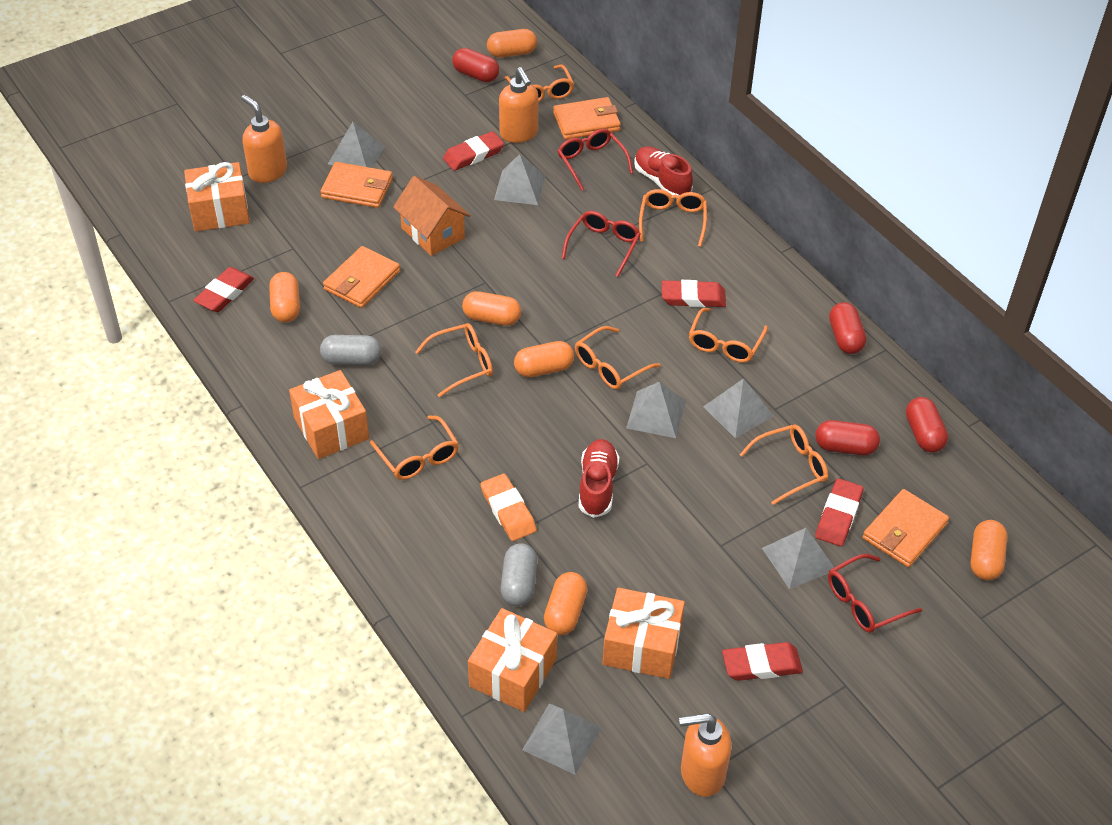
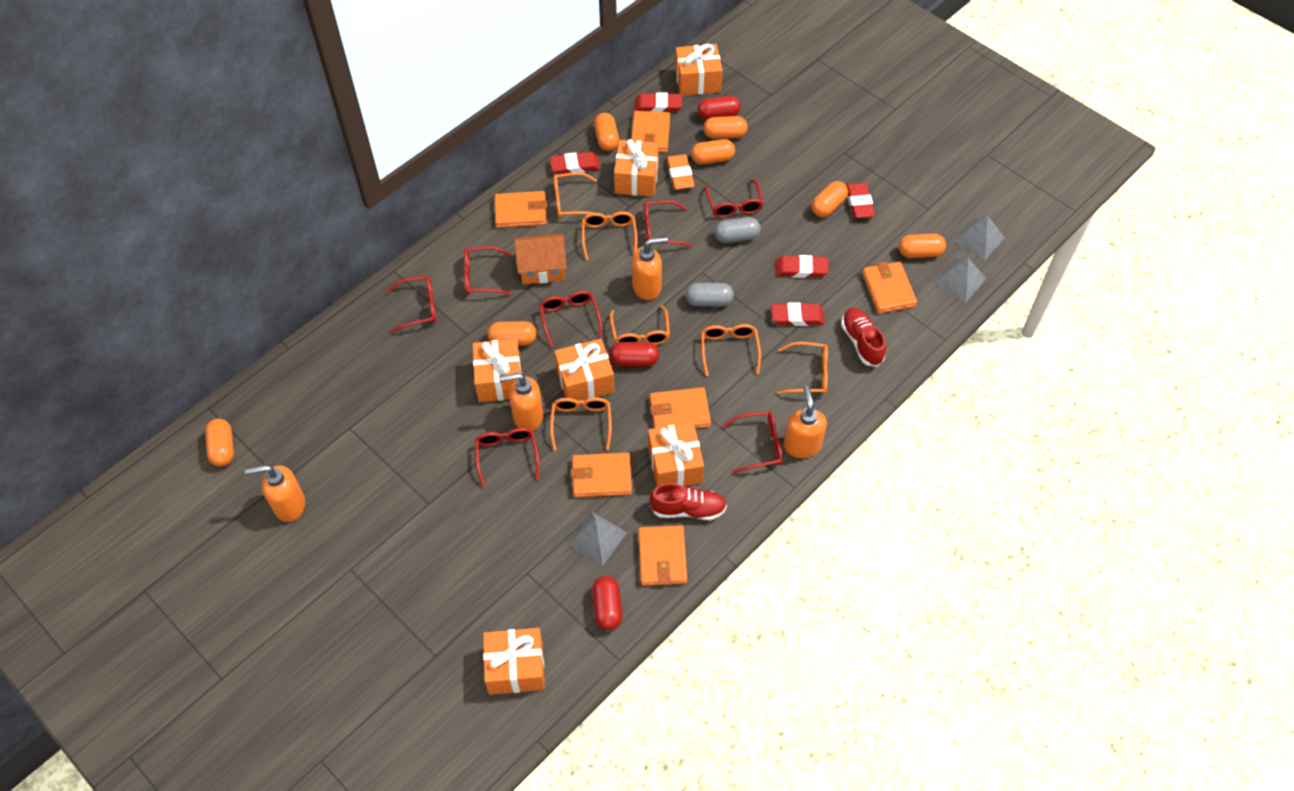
grey pyramid: [328,122,385,168] [494,154,545,205] [522,703,602,775] [626,382,686,438] [703,378,774,438] [762,528,834,589] = 6 -> [567,511,627,566] [934,257,986,302] [953,215,1005,260] = 3
orange capsule: [269,272,300,322] [462,291,521,326] [487,29,537,58] [514,341,574,377] [544,572,587,635] [970,520,1007,580] = 6 -> [205,419,234,467] [487,321,537,346] [594,113,619,151] [691,139,735,165] [703,116,747,139] [812,181,848,217] [899,234,946,258] = 7
orange gift: [184,162,250,231] [289,370,369,459] [468,608,557,712] [603,587,685,679] = 4 -> [473,339,522,402] [483,628,545,695] [554,339,615,401] [614,139,659,197] [648,422,704,486] [675,44,723,96] = 6
orange glasses: [370,415,459,480] [415,323,493,397] [505,64,574,102] [575,326,661,389] [639,189,707,247] [689,308,768,363] [740,425,828,505] = 7 -> [550,397,612,451] [554,172,597,218] [582,212,638,260] [610,305,670,345] [701,324,761,376] [777,342,828,394] = 6
orange soap dispenser: [241,95,287,183] [499,67,538,143] [679,713,731,797] = 3 -> [245,465,305,522] [499,373,543,431] [632,237,668,300] [784,386,827,458] = 4
orange wallet: [320,162,393,208] [323,246,400,308] [553,97,621,140] [863,489,949,567] = 4 -> [495,191,547,228] [571,453,632,497] [631,111,670,153] [638,525,687,586] [650,387,711,429] [862,261,917,313] = 6
red capsule: [452,48,500,82] [816,420,880,455] [829,302,866,354] [906,397,948,453] = 4 -> [592,576,622,630] [610,342,660,367] [698,96,741,120] = 3
red glasses: [558,129,633,191] [561,211,641,277] [828,554,922,633] = 3 -> [386,276,436,333] [464,246,512,295] [475,428,539,487] [539,291,602,347] [644,200,692,247] [705,179,764,218] [723,412,783,474] = 7

